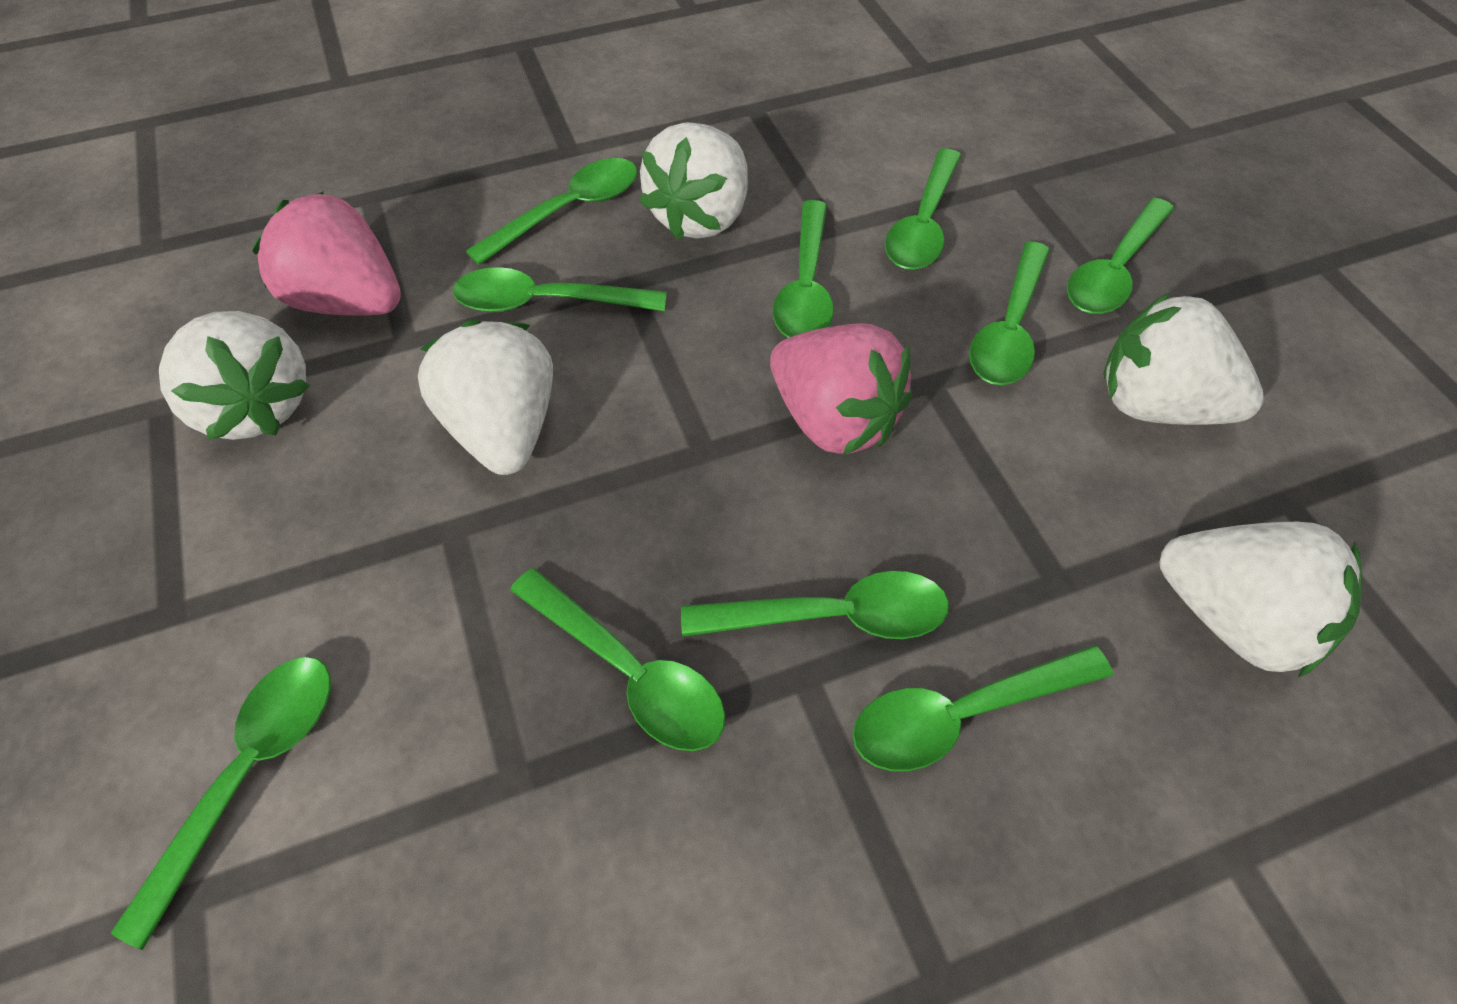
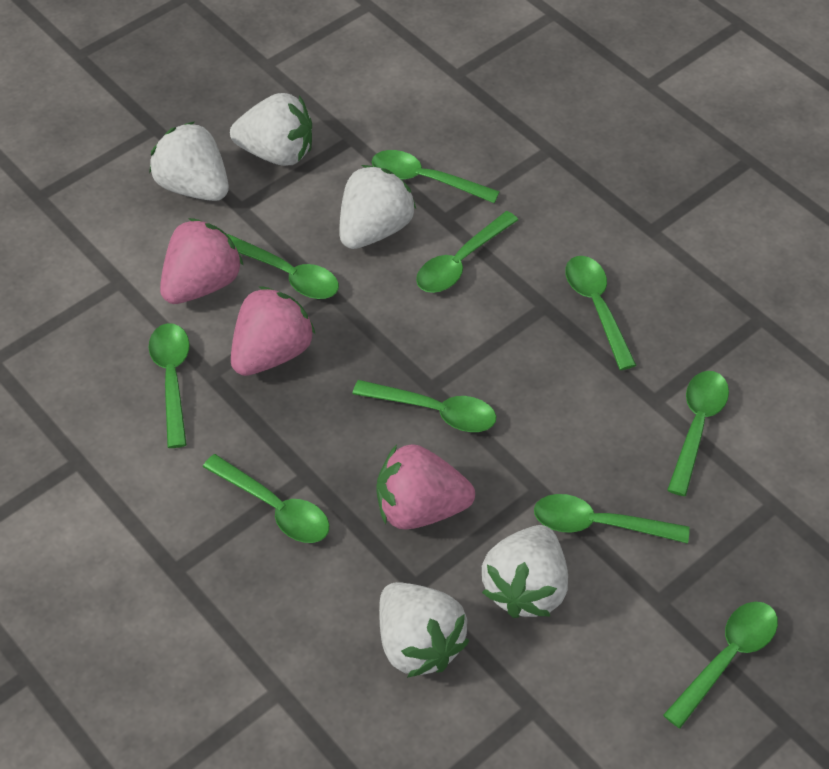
pink strawberry: [252,192,401,316] [770,323,912,455] = 2 -> [160,218,244,304] [231,286,316,376] [376,444,475,530] = 3

